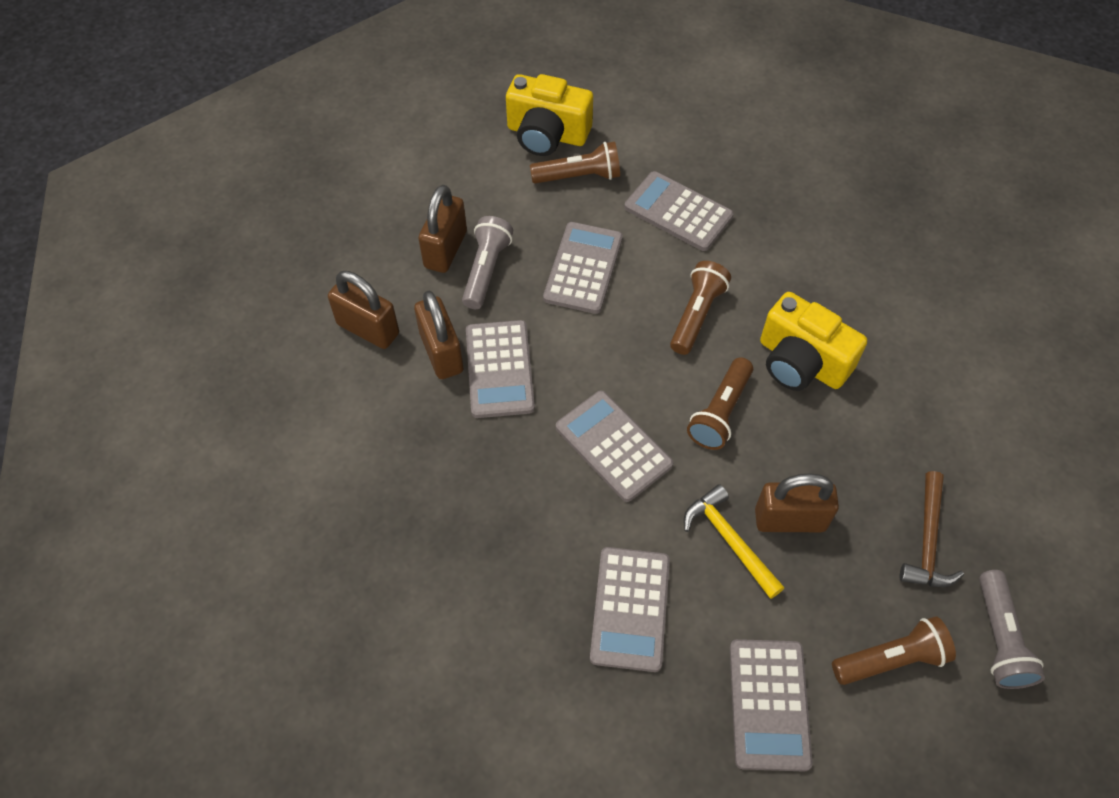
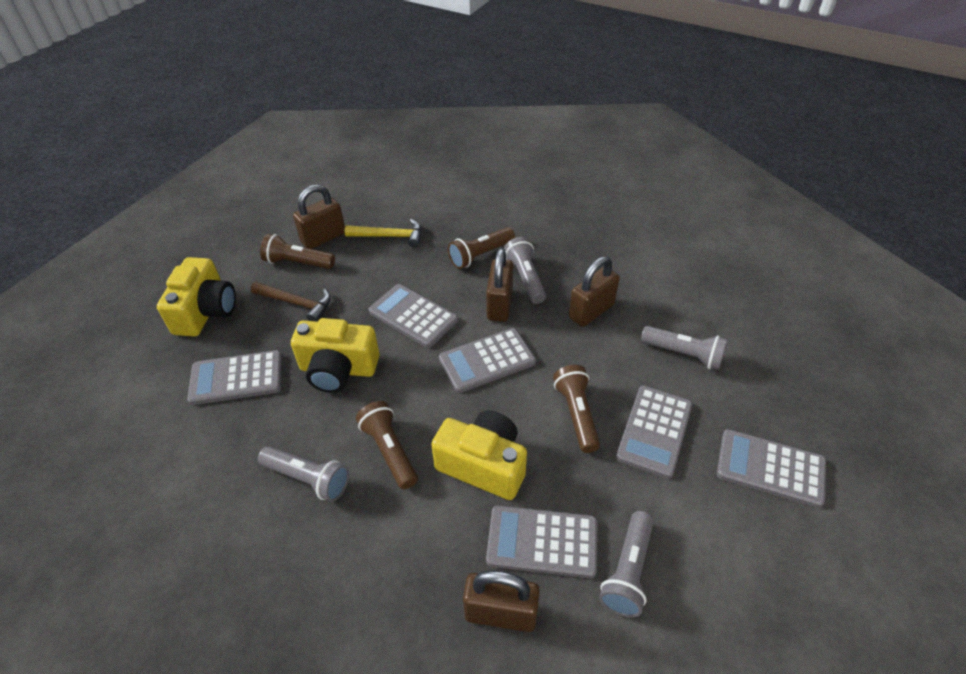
grey flashlight: [462,216,513,309] [979,570,1045,689] = 2 -> [258,446,349,502] [504,237,546,304] [599,511,654,617] [641,326,728,370] = 4
yellow camera: [506,74,593,156] [760,292,867,391] = 2 -> [157,257,236,337] [291,318,380,393] [431,410,527,500] = 3

